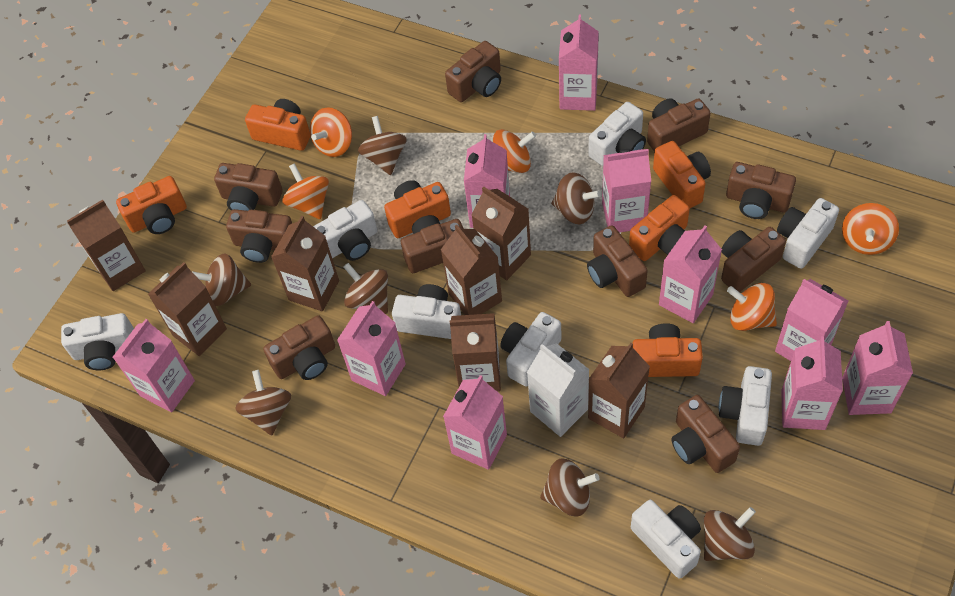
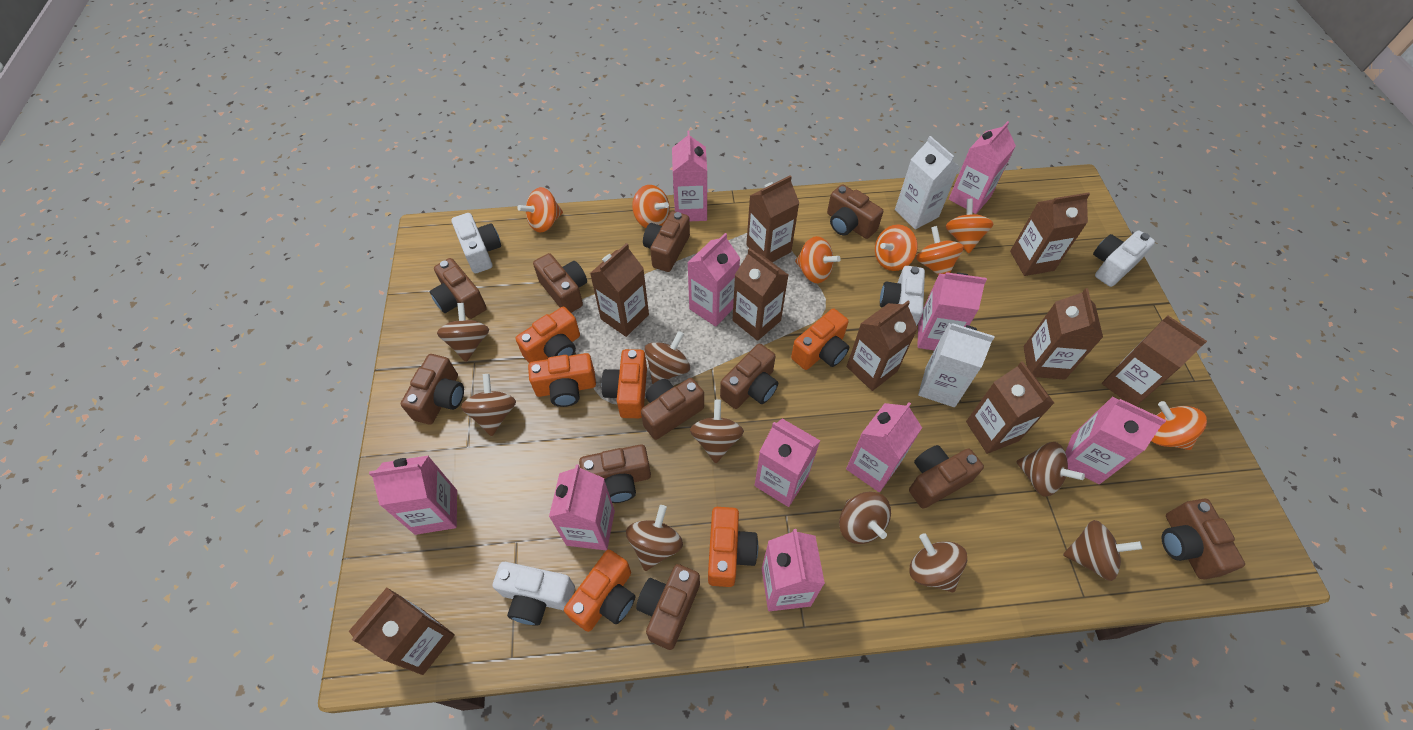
brown camera: [214,163,283,211] [226,209,292,263] [263,315,335,380] [401,215,464,273] [445,41,501,102] [587,225,648,297] [647,98,710,152] [671,395,740,473] [721,227,786,292] [726,162,796,219] = 10 -> [401,354,464,425] [430,258,487,319] [533,253,587,313] [579,444,651,503] [636,564,700,650] [641,378,704,440] [643,211,690,272] [720,344,778,409] [827,184,883,239] [909,445,984,509] [1162,499,1245,579] = 11
brown carton: [67,199,146,291] [148,262,227,356] [271,216,339,311] [441,225,502,315] [450,313,501,392] [472,186,531,280] [588,343,650,438] = 7 -> [349,588,455,675] [590,243,649,337] [733,248,788,341] [746,175,799,262] [847,301,918,391] [966,361,1054,454] [1010,193,1090,276] [1024,288,1103,380] [1102,316,1207,406] = 9
brown spinning top: [193,253,251,306] [235,370,291,436] [344,263,388,314] [358,116,407,175] [540,458,600,517] [551,172,602,224] [704,507,756,561] = 7 -> [437,303,489,362] [461,374,516,436] [626,505,683,571] [645,331,690,384] [690,399,744,463] [839,492,891,544] [910,533,967,593] [1016,442,1085,497] [1063,520,1142,581] = 9
orange spinning top: [283,163,329,219] [310,107,352,157] [493,129,536,173] [727,283,777,331] [842,203,899,255] = 5 -> [517,187,563,233] [632,185,670,228] [795,236,841,283] [875,225,918,271] [916,226,964,275] [946,199,994,253] [1151,401,1207,450] = 7
white camera: [61,313,134,370] [313,200,377,261] [392,284,461,339] [500,312,562,387] [588,102,646,166] [631,500,701,579] [719,366,772,446] [777,198,839,269] = 8 -> [452,213,501,273] [493,562,575,626] [880,266,925,326] [1093,231,1155,287] = 4
white carton: [527,343,589,437] = 1 -> [895,136,960,229] [918,323,995,407] = 2

